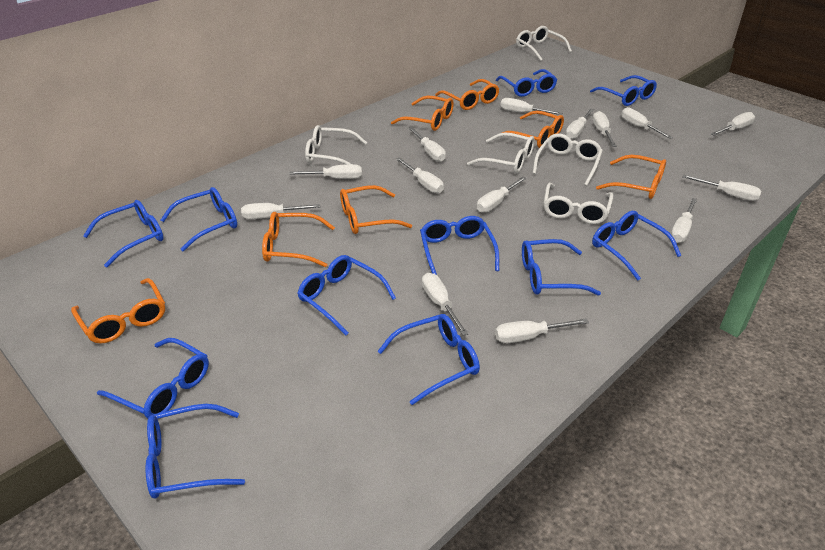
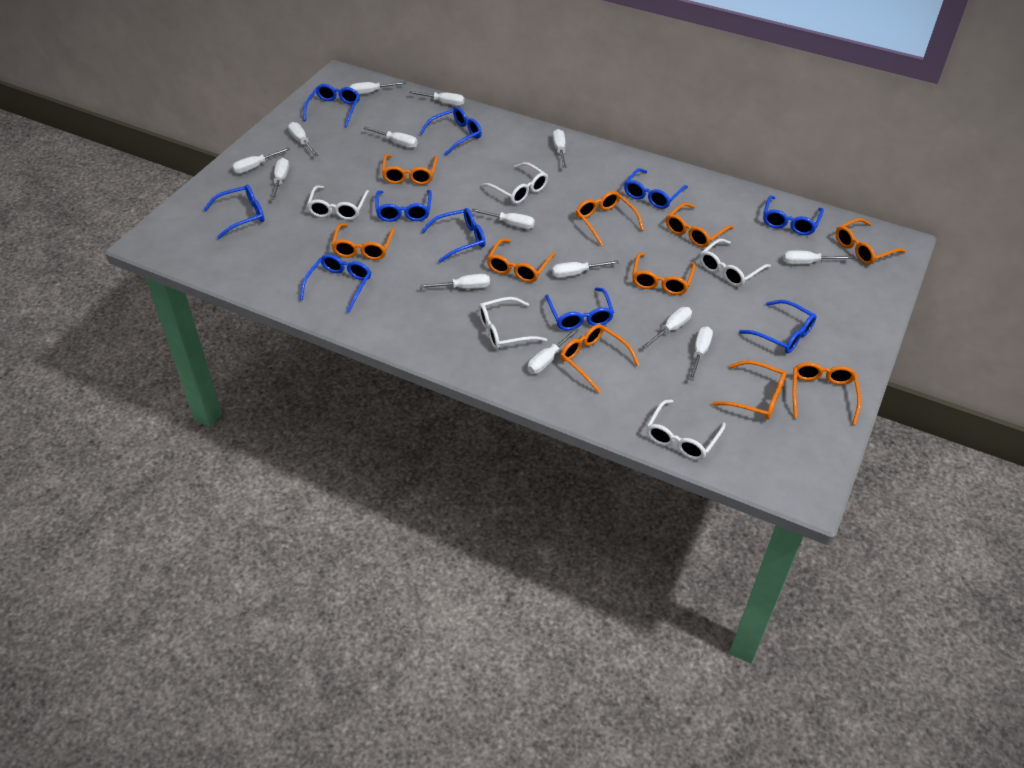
blue glasses: [83,200,163,268] [97,338,209,419] [146,404,245,498] [161,187,237,252] [297,255,396,335] [378,314,480,405] [420,216,499,275] [496,69,557,97] [522,239,601,296] [590,75,657,106] [592,211,681,281] = 11 -> [204,185,264,239] [300,254,371,313] [303,84,360,127] [375,190,432,222] [420,107,482,155] [422,208,486,263] [545,287,614,330] [624,168,688,209] [739,300,817,354] [763,195,824,235] = 10
orange glasses: [71,278,165,344] [262,212,335,267] [340,185,412,234] [391,96,454,131] [435,79,499,110] [502,111,564,148] [596,155,666,199] = 7 -> [331,224,395,260] [382,154,438,185] [487,239,556,282] [560,324,639,393] [576,191,644,246] [632,253,696,295] [666,203,734,248] [712,360,787,420] [793,362,861,425] [835,218,906,265] = 10

